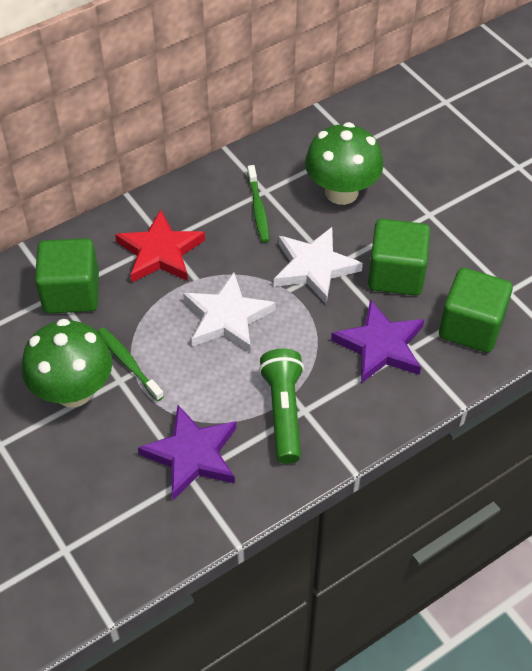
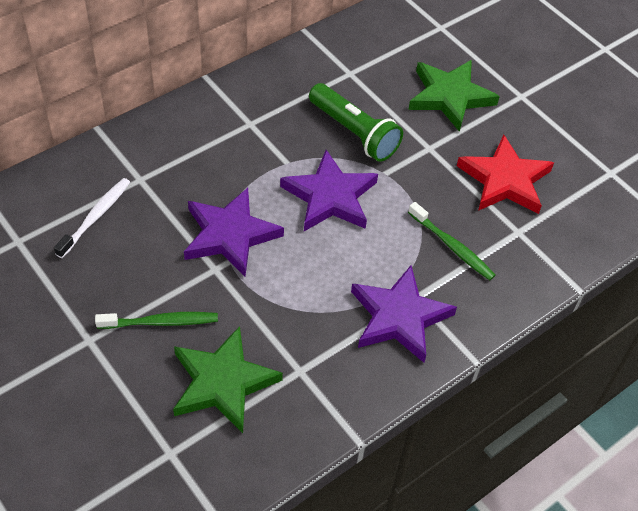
green cube: [35,238,99,314] [368,219,430,296] [439,268,513,352] = 3 -> none = 0
green mushroom: [22,319,112,408] [305,122,383,205] = 2 -> none = 0
green star: none = 0 -> [173,326,283,433] [408,60,500,132] = 2
purple star: [138,405,236,500] [331,299,424,383] = 2 -> [184,188,284,277] [280,150,378,231] [351,265,457,363] = 3
white star: [183,272,276,352] [274,227,363,304] = 2 -> none = 0
white toothbrush: none = 0 -> [54,178,130,258] = 1

